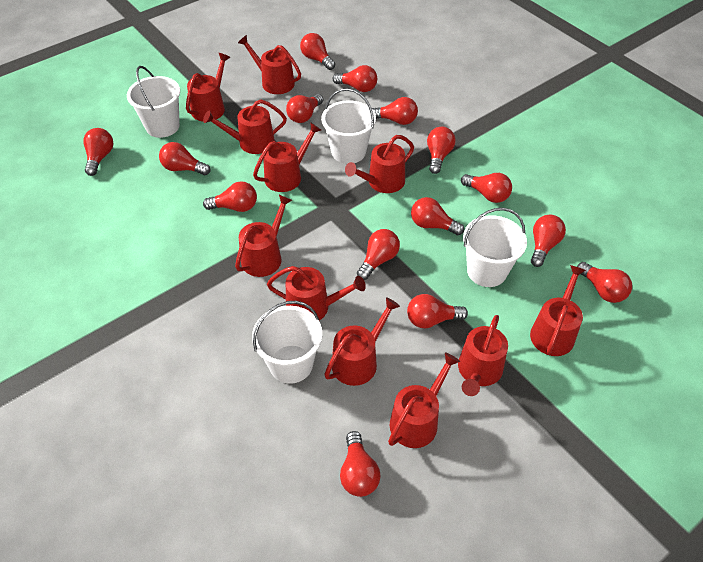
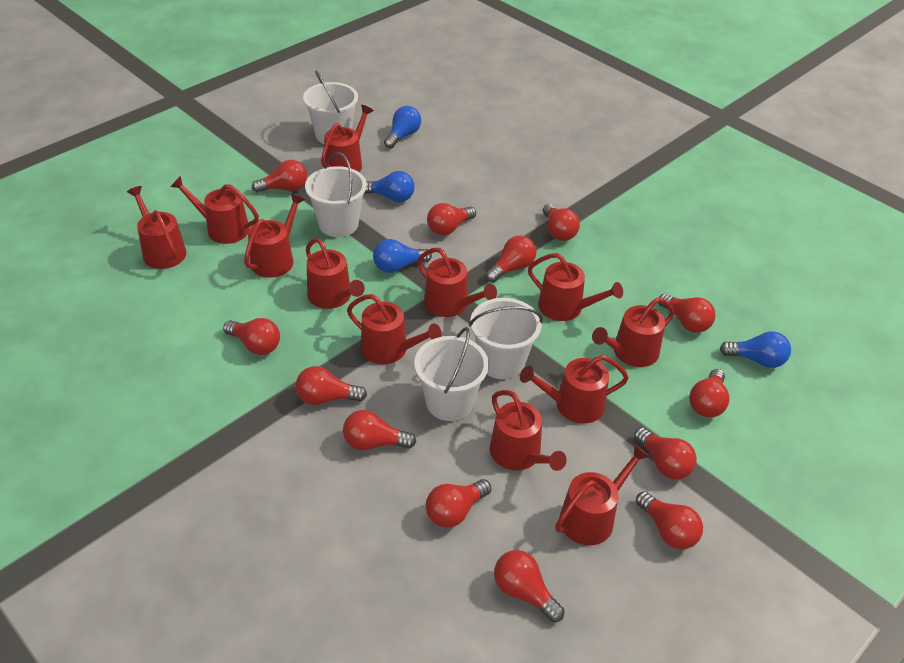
blue light bulb: none = 0 -> [365,171,415,202] [373,239,432,273] [384,106,421,148] [720,331,791,368] = 4
red light bulb: [83,128,113,176] [159,142,210,175] [203,181,257,212] [286,94,323,123] [300,33,335,70] [333,65,377,92] [340,431,381,497] [357,229,400,280] [372,97,418,125] [407,294,468,328] [411,197,464,235] [427,127,456,174] [461,173,512,203] [531,215,566,267] [577,262,632,303] = 15 -> [223,318,280,355] [252,160,307,193] [296,366,367,405] [343,410,416,450] [426,479,491,528] [427,203,476,235] [486,236,536,282] [494,550,565,622] [543,204,580,241] [634,427,697,480] [636,491,703,549] [658,294,715,333] [689,369,729,418] = 13
red watering can: [186,53,230,122] [203,100,287,154] [235,195,292,277] [238,35,301,94] [253,122,321,192] [267,266,366,320] [324,297,400,386] [345,135,414,193] [388,352,460,448] [458,315,508,396] [530,265,586,356] = 11 -> [127,186,187,269] [170,176,259,244] [244,194,305,278] [306,238,365,309] [321,105,374,172] [347,294,441,364] [417,248,497,317] [490,390,567,471] [520,355,629,423] [528,253,623,321] [555,444,650,545] [592,298,674,367] = 12

